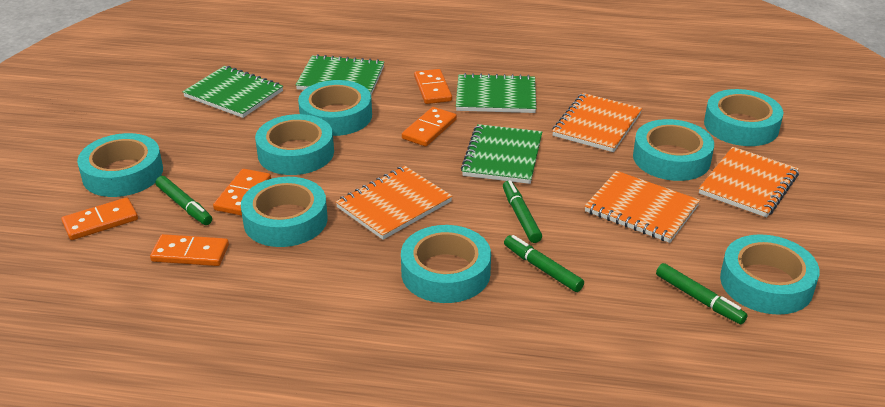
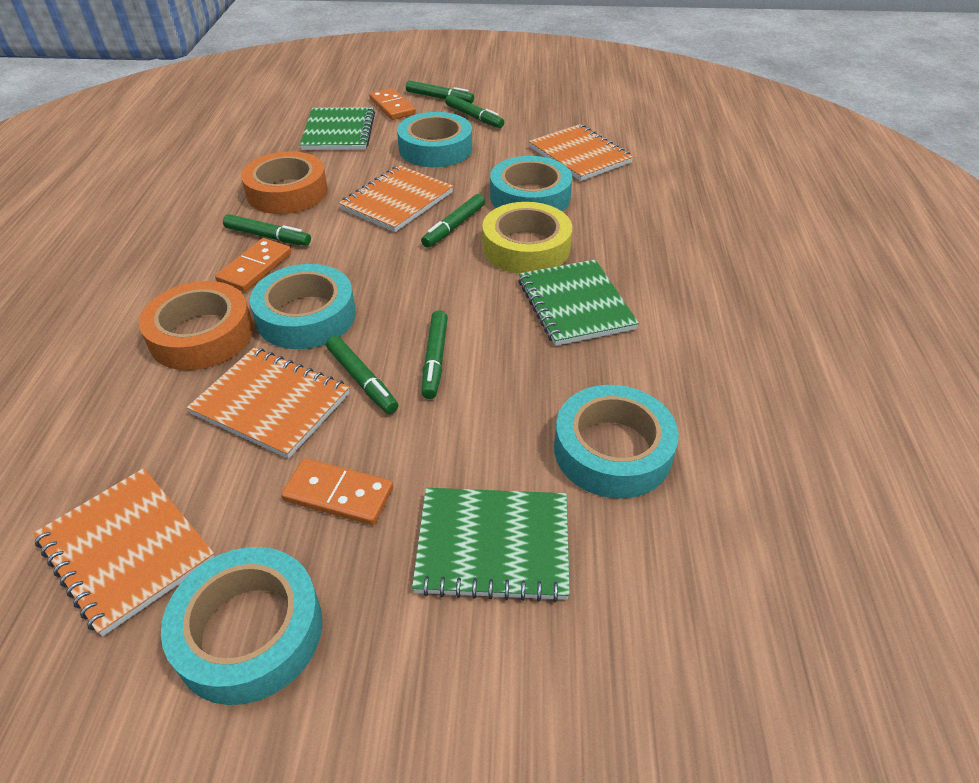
green marker: [156,176,212,225] [503,180,542,243] [504,235,584,292] [656,263,748,324] = 4 -> [223,214,311,246] [326,336,398,414] [406,80,474,103] [421,194,485,248] [422,310,448,399] [445,94,504,128] = 6
green notebook: [183,66,283,118] [296,54,384,95] [456,73,536,113] [461,124,542,184] = 4 -> [300,107,375,150] [412,488,570,602] [518,260,639,346] = 3
orange domino: [61,197,138,240] [150,234,229,266] [213,169,271,216] [402,107,457,147] [414,69,452,104] = 5 -> [215,238,291,292] [281,458,393,525] [369,88,416,120] = 3
orange tape: none = 0 -> [139,281,253,370] [241,151,328,214] = 2
turquoise tape: [77,133,163,197] [241,177,328,247] [255,114,334,175] [298,80,372,136] [401,225,491,303] [633,119,714,181] [704,89,783,146] [720,234,820,315] = 8 -> [161,547,323,705] [250,264,356,349] [397,112,472,167] [490,156,572,212] [554,385,679,498] = 5
yellow tape: none = 0 -> [482,202,572,274] = 1

